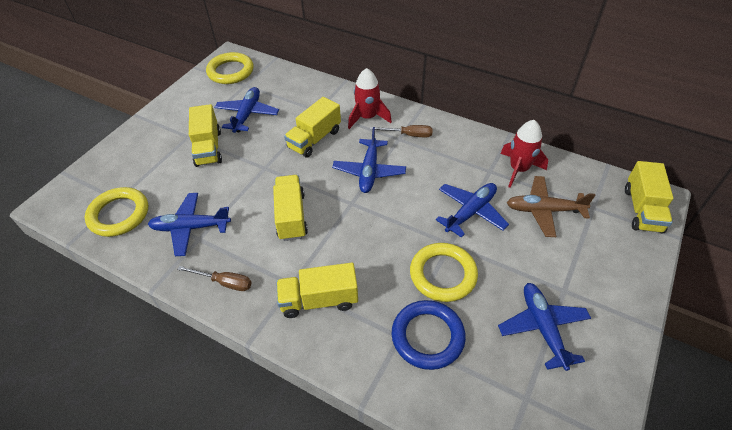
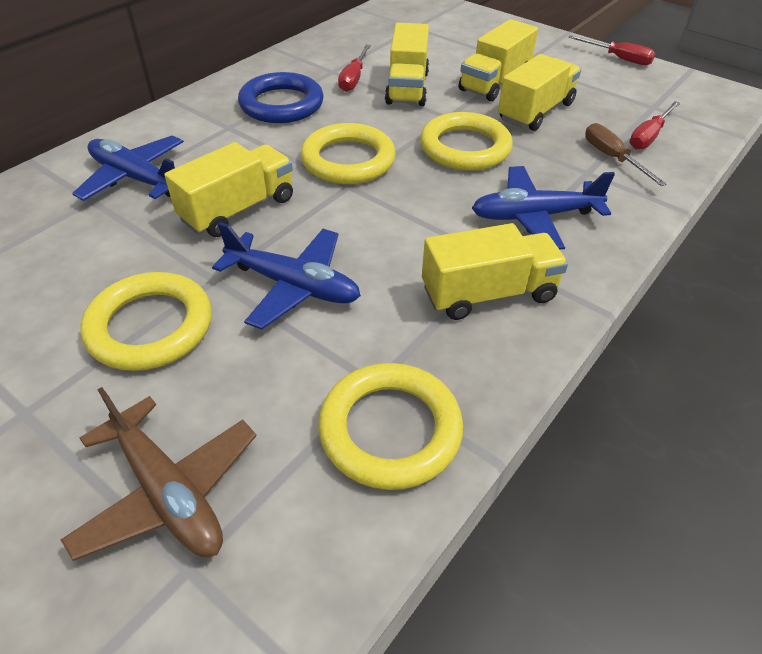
blue plane: [148,193,231,256] [214,87,279,133] [332,127,406,193] [436,183,509,238] [498,283,591,371] = 5 -> [72,135,184,201] [212,222,361,330] [472,166,615,250] = 3
brown screwdriver: [177,266,252,291] [370,125,433,137] = 2 -> [585,123,667,186] = 1
red rocket: [348,68,392,129] [500,120,548,188] = 2 -> none = 0
red screwdriver: none = 0 -> [338,45,371,92] [568,35,655,65] [629,101,680,150] = 3
yellow ring: [85,187,148,237] [206,52,253,84] [410,243,478,302] = 3 -> [81,272,212,371] [300,123,396,184] [318,363,463,490] [420,112,513,171] = 4

